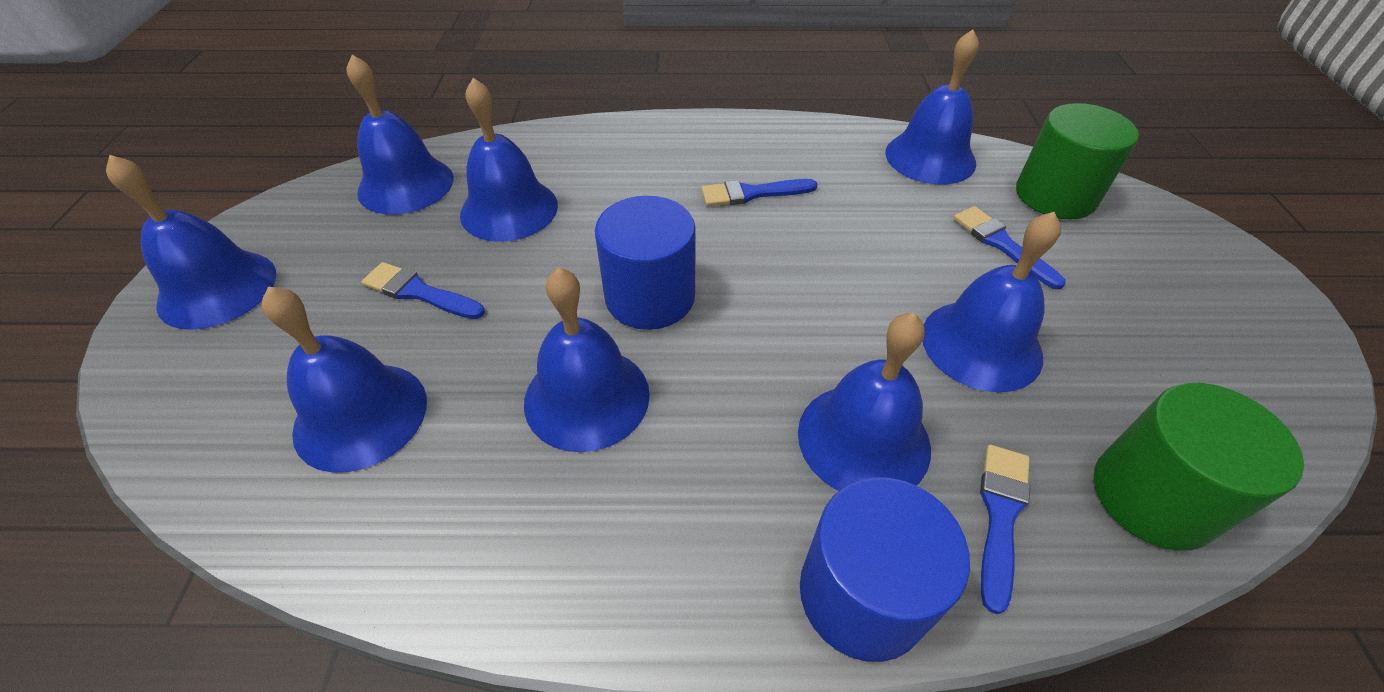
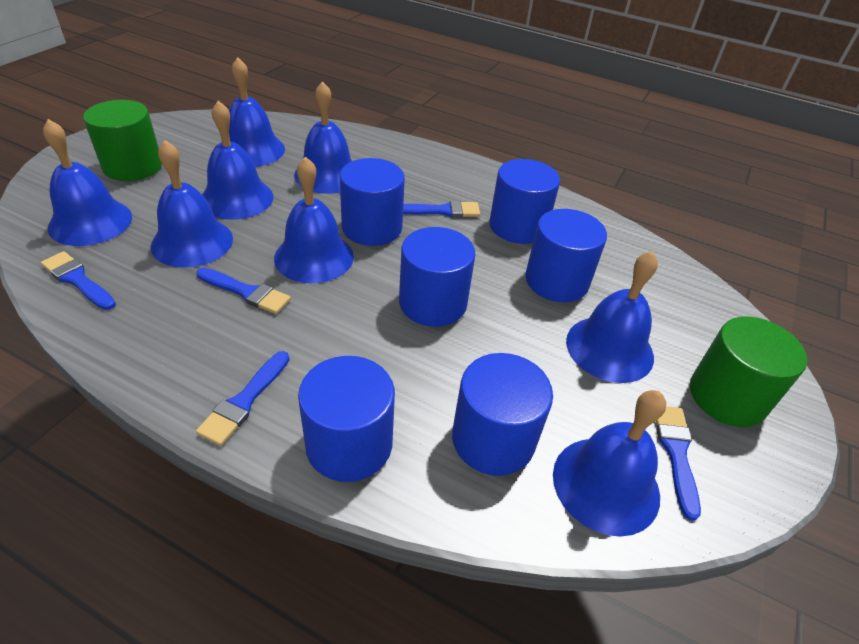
blue brush: [361,262,485,319] [701,179,817,206] [953,206,1066,290] [980,445,1030,614] = 4 -> [41,251,116,310] [196,351,289,446] [197,268,291,314] [403,200,480,218] [656,406,701,521] = 5
blue cylinder: [595,196,696,330] [800,478,970,662] = 2 -> [298,356,395,482] [340,158,405,246] [399,227,476,327] [452,353,553,476] [489,159,560,244] [525,209,607,302] = 6

